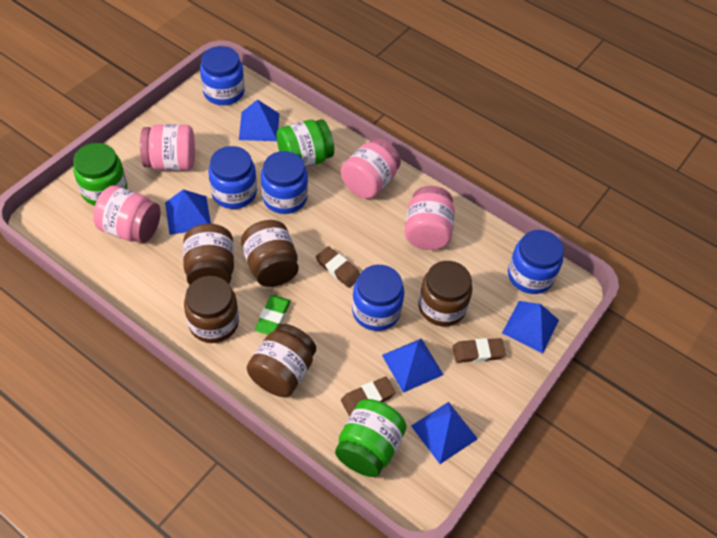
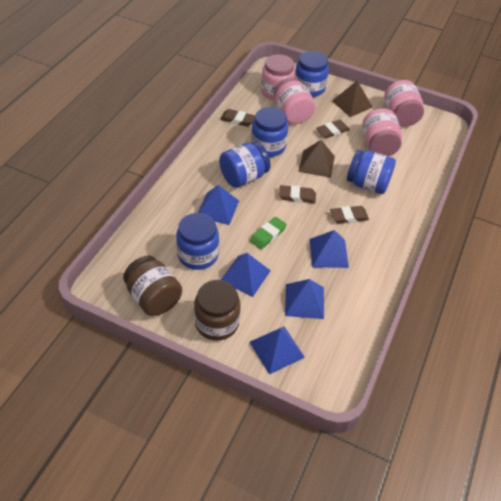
brown eraser: [316,246,360,288] [341,377,396,416] [453,338,506,363] = 3 -> [220,109,255,127] [279,185,316,203] [316,120,350,138] [330,206,369,224] = 4
brown jar: [183,224,234,285] [184,276,239,343] [241,220,298,287] [247,324,316,397] [418,261,473,326] = 5 -> [123,255,182,316] [194,280,241,341] = 2
brown pyramid: none = 0 -> [298,140,335,178] [332,81,373,117] = 2
green jar: [73,143,127,205] [277,119,334,168] [335,399,407,477] = 3 -> none = 0

